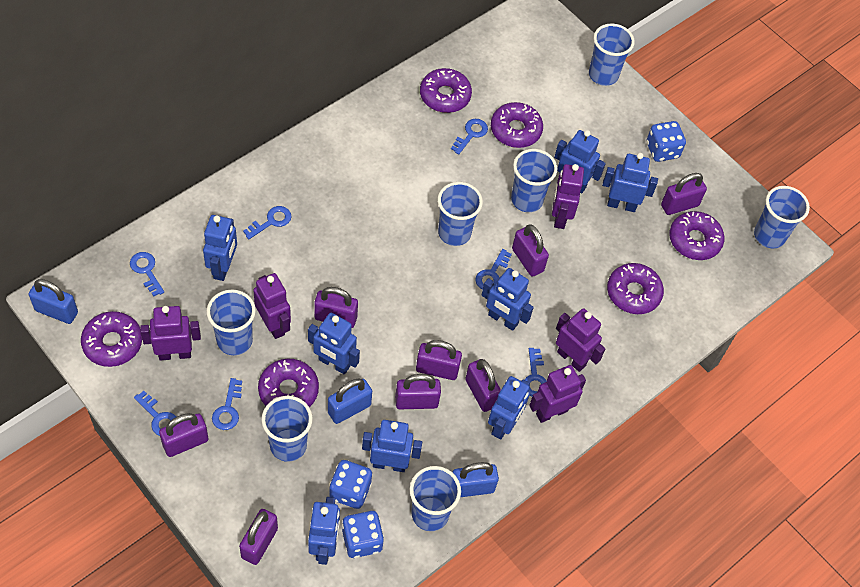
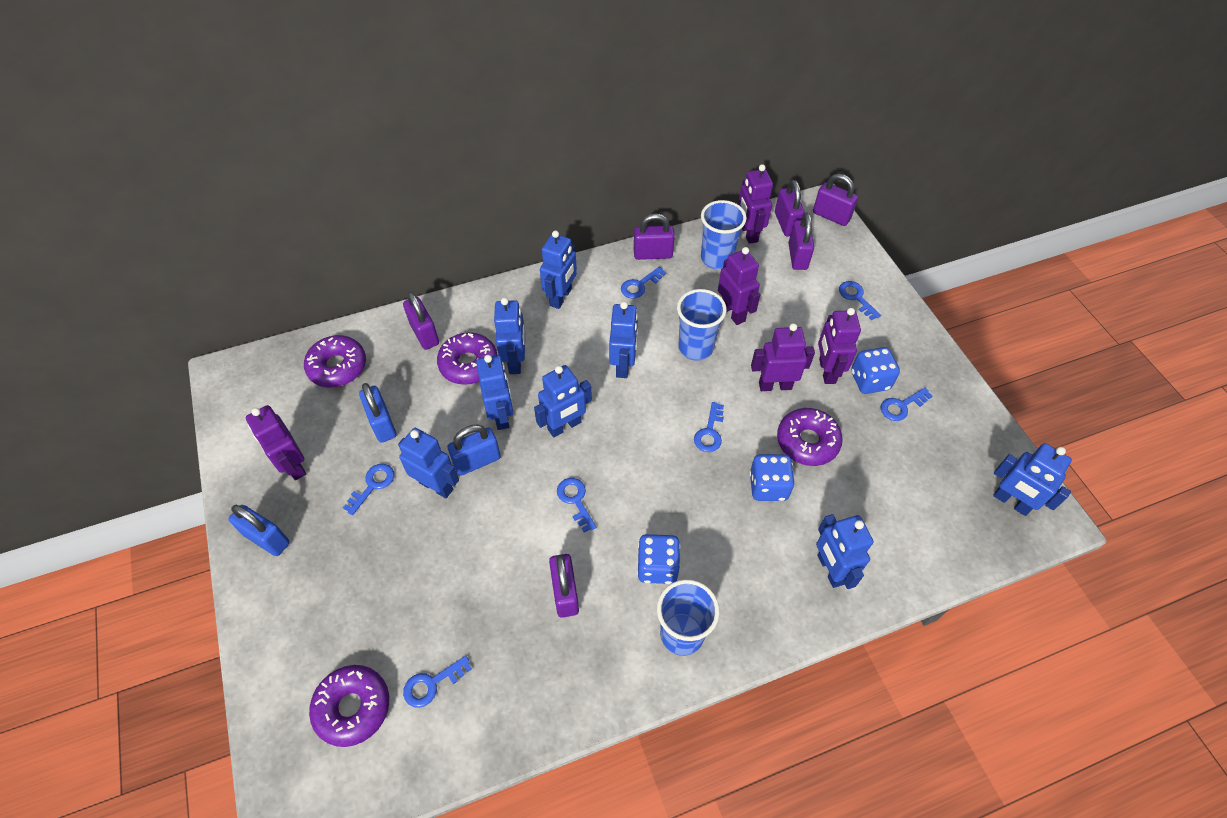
blue cup: [207,290,256,355] [261,396,313,462] [410,466,461,531] [438,182,483,246] [511,149,558,212] [589,24,635,86] [754,186,810,248] = 7 -> [657,579,720,656] [677,289,727,361] [701,200,747,269] = 3
purple donut: [81,311,142,367] [258,359,319,407] [420,68,472,113] [491,102,543,148] [607,263,664,314] [669,211,724,260] = 6 -> [304,335,366,387] [309,665,389,747] [437,332,497,385] [777,408,843,466] = 4
purple padlock: [159,413,208,457] [239,509,278,565] [314,287,358,328] [395,374,441,409] [416,340,462,380] [465,359,501,412] [512,224,549,277] [661,173,707,215] = 8 -> [403,292,439,350] [549,554,579,618] [634,213,675,260] [775,180,805,237] [788,213,814,270] [813,174,858,226] = 6

